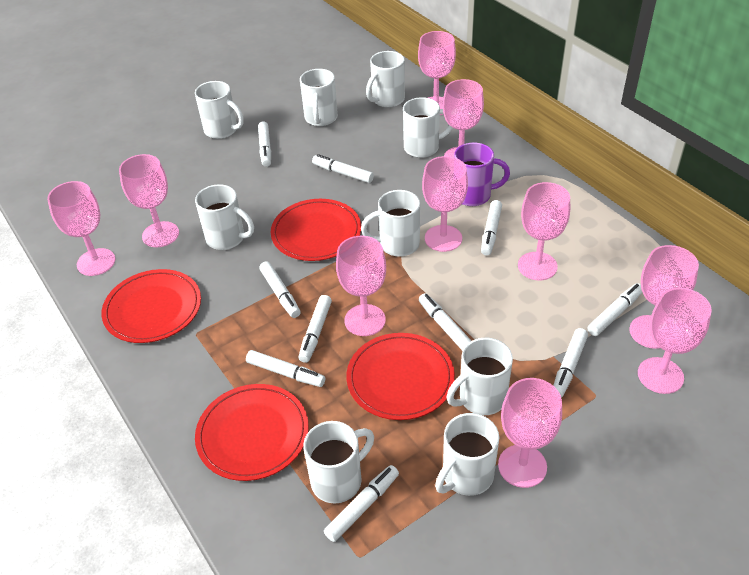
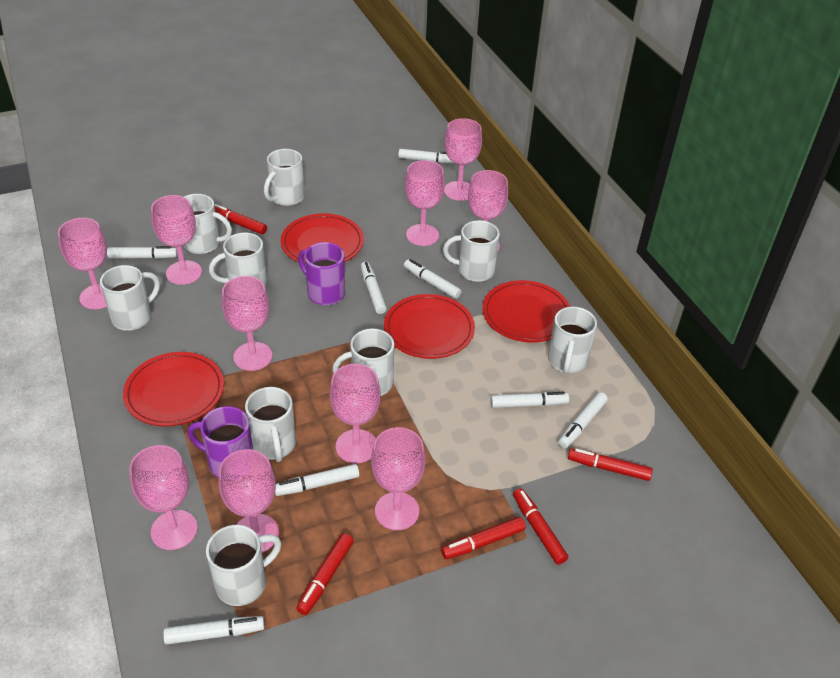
purple mug: [454,142,510,206] = 1 -> [187,406,253,478] [298,242,345,306] = 2
red marker: none = 0 -> [215,204,267,234] [296,533,354,615] [441,517,526,559] [513,488,568,565] [568,448,653,481] = 5
white marker: [246,350,325,387] [258,121,271,167] [259,261,301,318] [298,295,332,363] [312,154,374,183] [324,465,399,542] [419,293,471,351] [481,200,502,256] [553,328,588,397] [587,283,642,336] = 10 -> [107,246,177,259] [163,616,265,645] [275,464,360,496] [361,262,387,314] [398,149,454,163] [404,259,462,299] [490,392,569,408] [558,392,608,449] = 8

